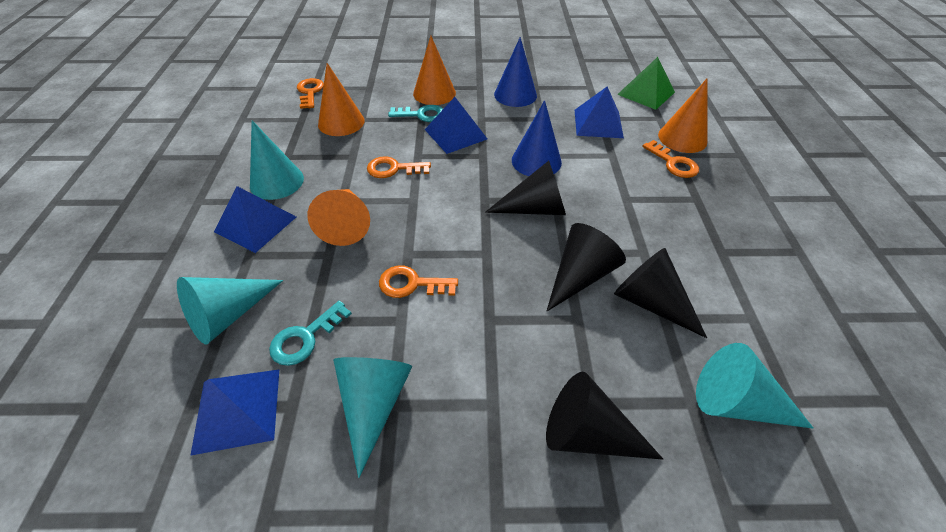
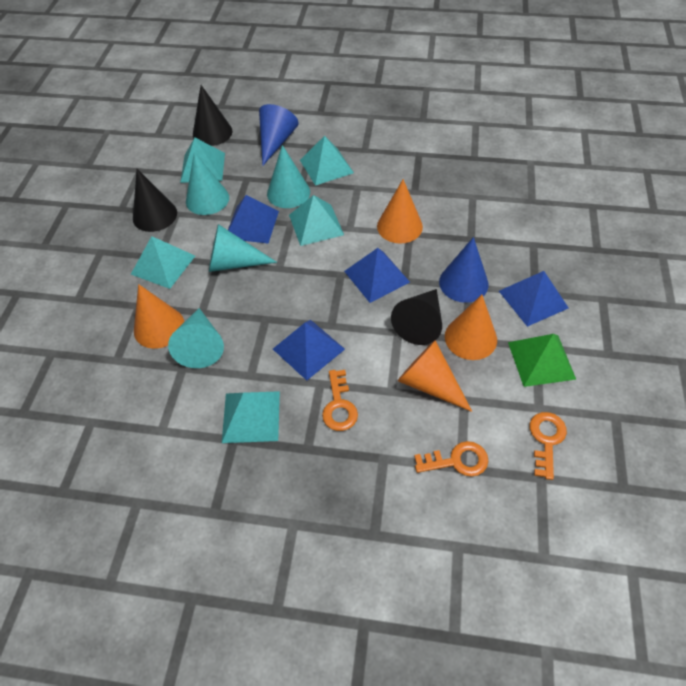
black cone: [485,161,566,215] [546,372,663,460] [547,223,626,311] [614,248,707,338] = 4 -> [133,169,177,232] [193,85,233,146] [391,289,442,345] = 3
orange key: [297,78,324,109] [367,156,431,178] [379,265,458,298] [642,140,699,178] = 4 -> [322,370,358,431] [414,441,488,476] [530,412,567,480] = 3
turquoise key: [269,301,352,366] [388,105,443,122] = 2 -> none = 0
turquoise pyramid: none = 0 -> [131,236,195,289] [180,138,225,183] [222,391,280,443] [289,195,344,246] [300,136,354,186] = 5

